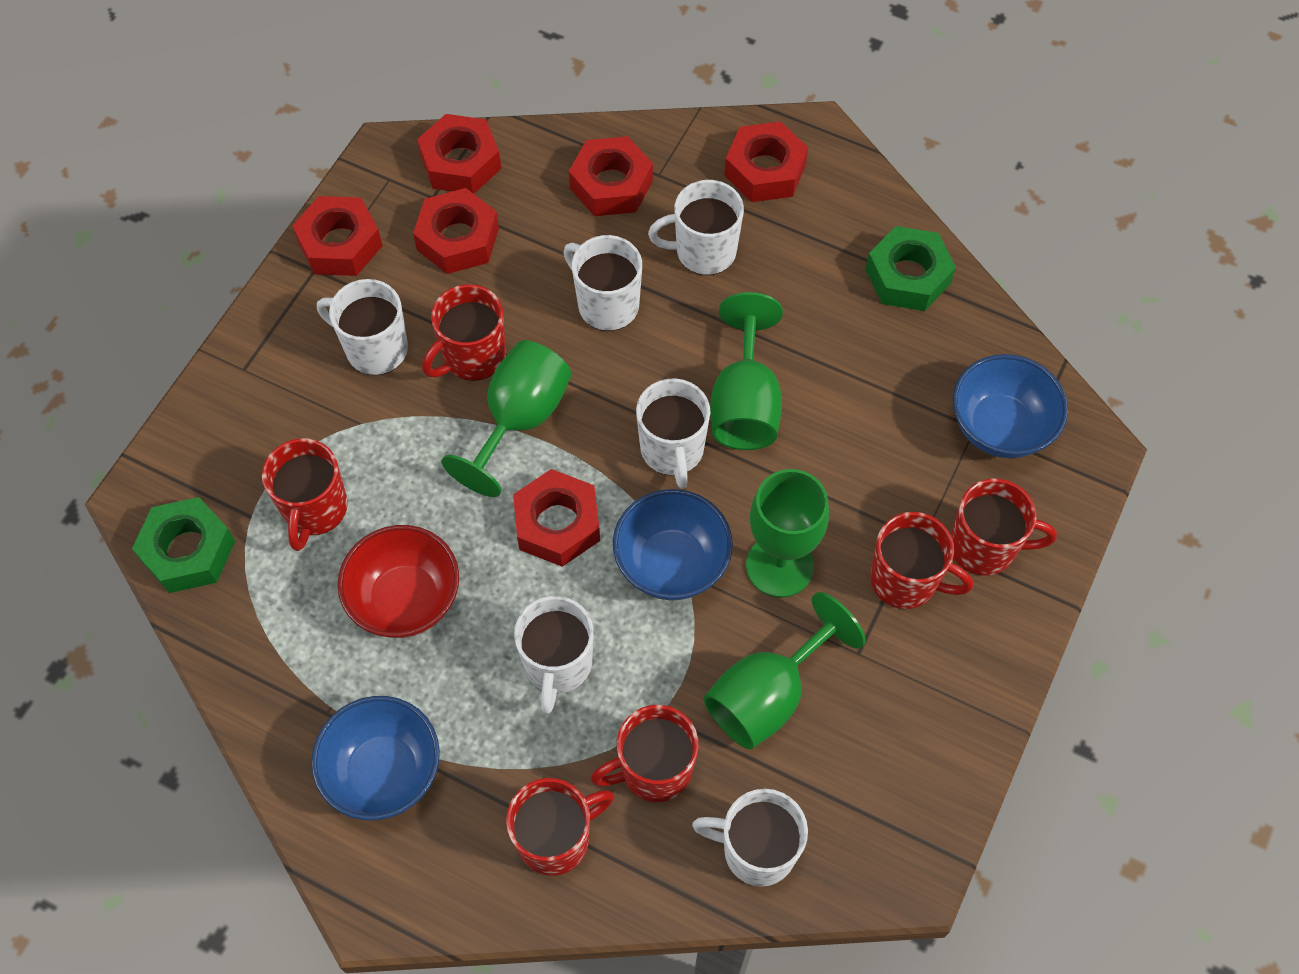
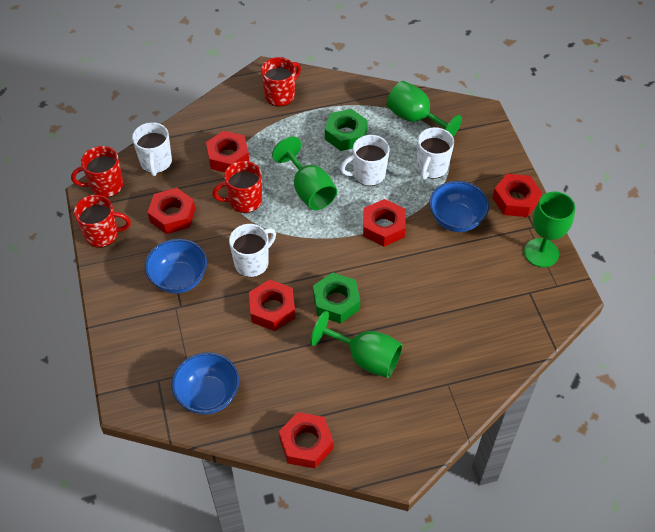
red bowl: [337,525,459,638] = 1 -> none = 0
red mug: [262,438,348,551] [422,284,506,381] [506,778,614,876] [591,705,699,802] [870,512,973,609] [951,479,1057,576] = 6 -> [71,146,123,198] [74,195,131,248] [212,161,262,213] [261,57,301,107] = 4
white mug: [317,279,408,375] [514,596,594,714] [564,235,642,331] [636,378,710,489] [648,180,744,275] [692,789,808,887] = 6 -> [132,122,172,176] [229,224,276,277] [340,135,389,186] [417,127,454,180] = 4

